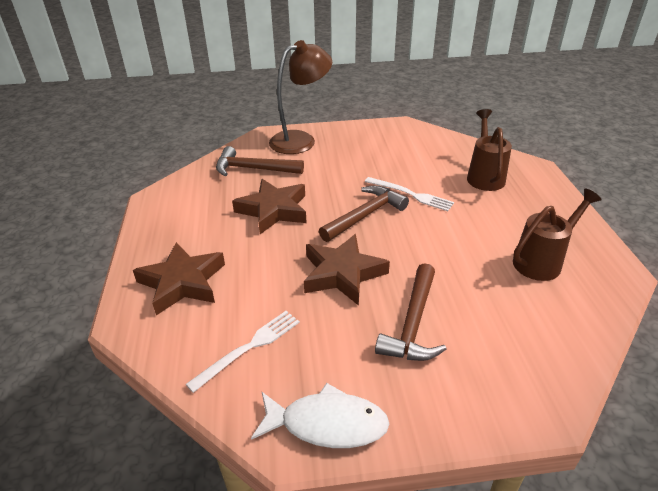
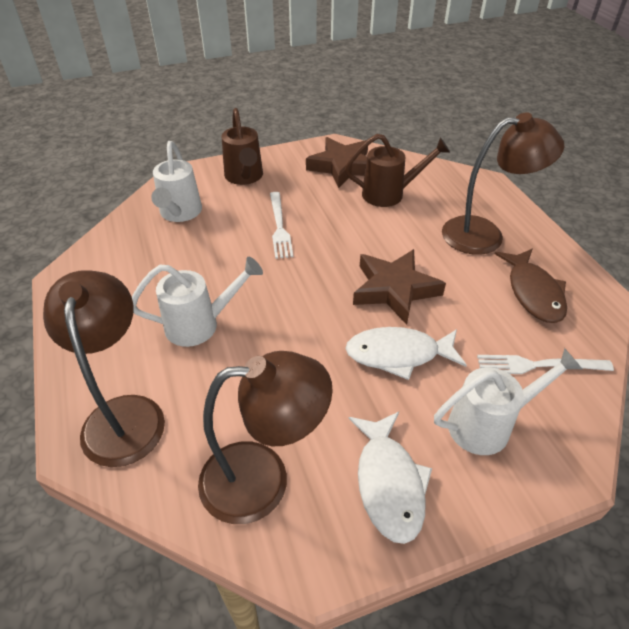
brown fish: none = 0 -> [495,249,567,323] = 1
brown hammer: [216,146,304,176] [319,185,409,242] [375,263,447,361] = 3 -> none = 0
brown lamp: [269,40,332,154] = 1 -> [43,270,165,467] [198,351,333,524] [442,112,564,255] = 3
brown star: [133,242,225,315] [232,179,306,234] [304,234,390,306] = 3 -> [306,137,368,188] [353,249,446,325] = 2
white fish: [251,383,389,448] = 1 -> [345,327,467,380] [349,412,432,544] = 2
white watering can: none = 0 -> [132,257,263,347] [151,141,202,222] [434,348,582,455] = 3

